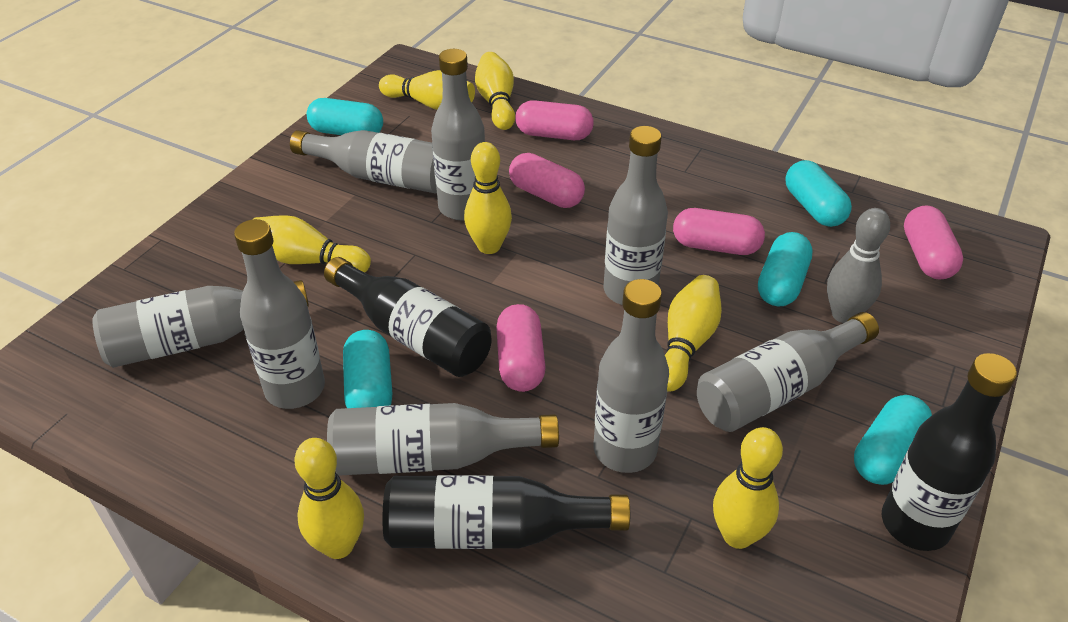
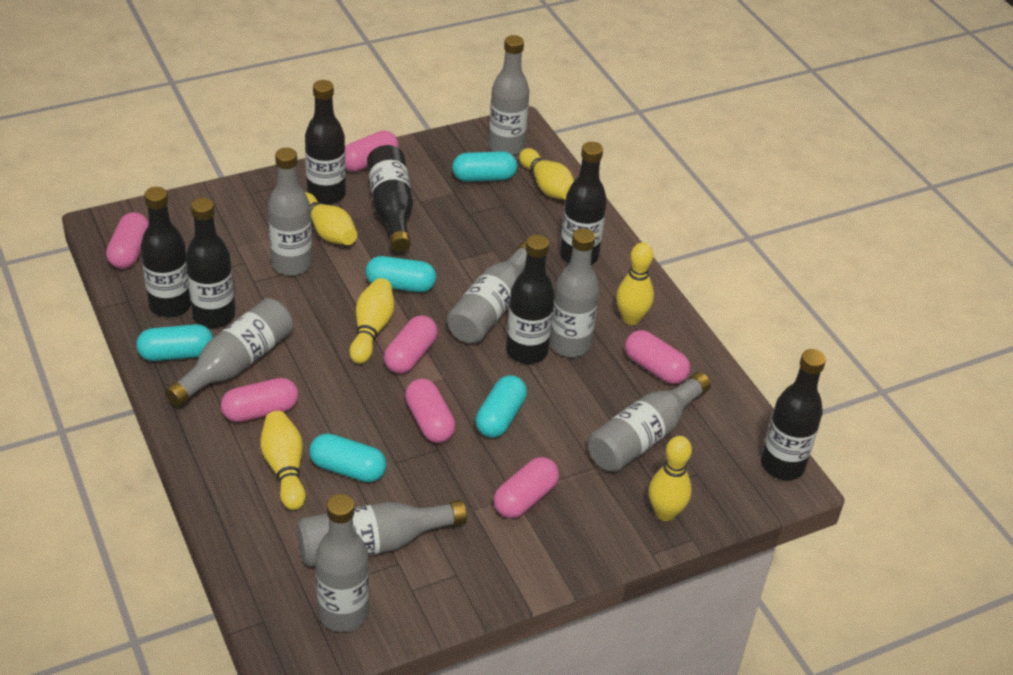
black bottle: [324,257,492,377] [382,475,630,549] [882,353,1017,551] = 3 -> [141,187,191,317] [186,198,235,328] [305,80,346,205] [367,145,413,252] [506,235,555,364] [560,142,607,265] [761,349,826,480] = 7
grey bowling pin: [827,208,890,323] = 1 -> none = 0
pink capsule: [496,304,545,392] [509,153,585,208] [515,100,594,140] [673,208,765,255] [904,205,963,280] = 5 -> [106,212,149,269] [221,378,299,422] [345,131,399,172] [384,315,438,374] [405,379,456,443] [494,457,559,518] [625,330,690,384] = 7
yellow bowling pin: [253,215,371,272] [295,438,364,559] [379,70,475,110] [464,142,512,254] [475,52,515,130] [665,275,722,392] [713,427,783,549] = 7 -> [261,411,306,510] [305,192,357,245] [350,278,394,364] [519,148,574,200] [616,243,654,325] [649,436,692,521] = 6

